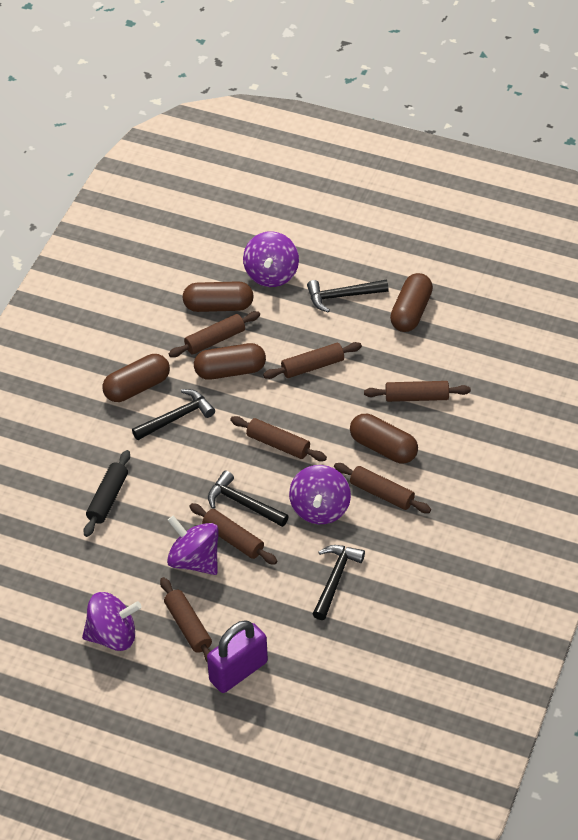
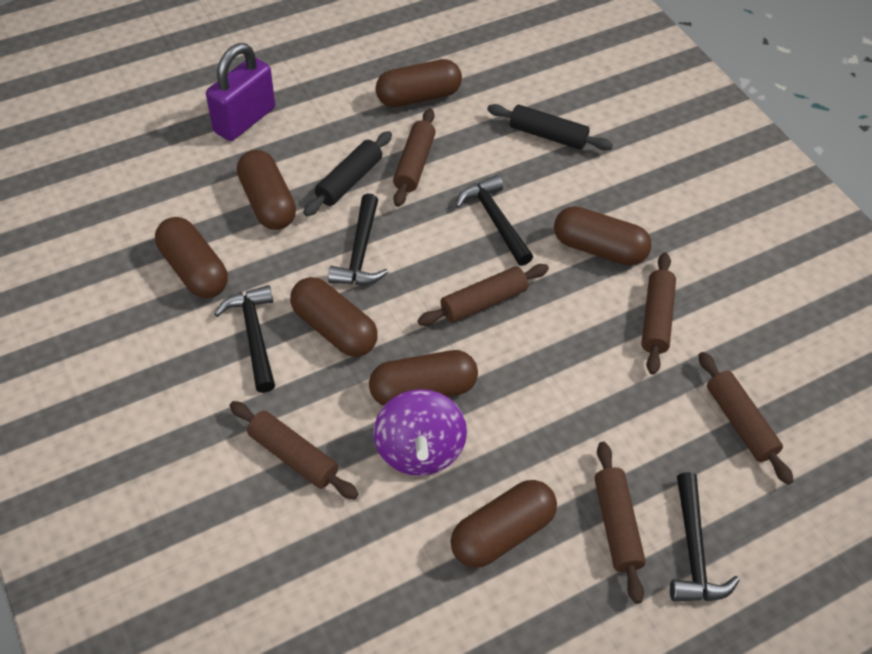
black rolling pin: [84,450,130,537] = 1 -> [303,131,392,216] [487,104,613,151] = 2
brown capsule: [102,354,170,402] [182,281,254,312] [194,343,266,380] [350,414,418,463] [390,273,433,332] = 5 -> [155,217,228,298] [237,150,296,230] [290,277,378,357] [369,350,478,406] [376,59,462,107] [451,480,557,568] [554,206,652,266] = 7
brown rolling pin: [160,577,212,662] [169,311,260,357] [189,503,278,565] [230,416,327,461] [263,342,362,379] [334,463,431,513] [364,381,471,402] = 7 -> [230,401,358,500] [393,108,436,207] [418,264,549,326] [594,442,646,604] [641,252,676,375] [698,352,793,485] = 6
purple spinning top: [82,592,142,651] [167,515,219,575] [243,231,299,287] [289,465,351,524] = 4 -> [374,389,467,476] = 1

